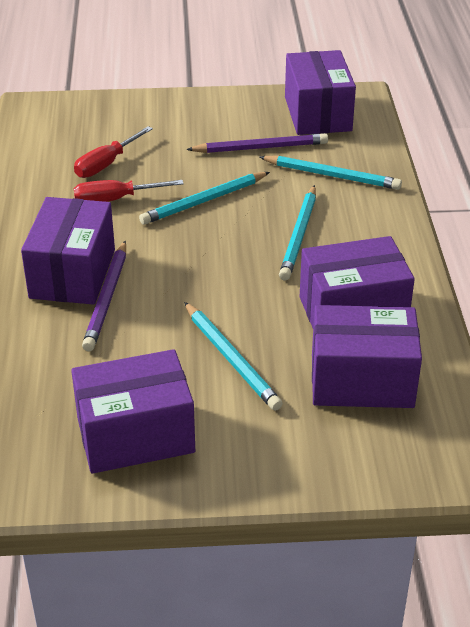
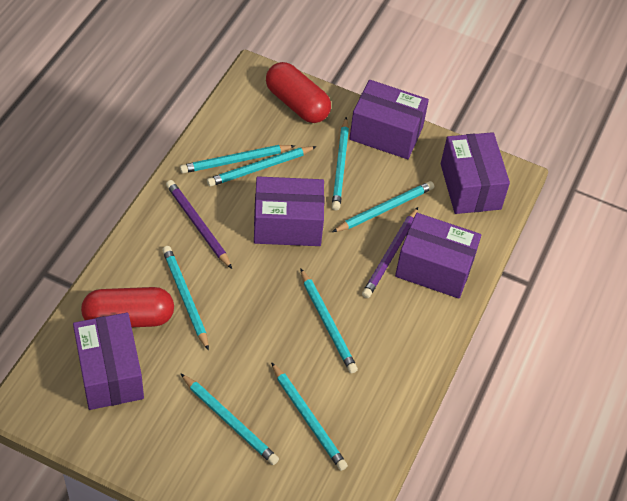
red capsule: none = 0 -> [81,287,174,327] [266,62,331,123] = 2
red screwdriver: [74,126,153,178] [74,180,184,202] = 2 -> none = 0
turquoise pencil: [139,172,270,225] [184,302,283,411] [259,156,402,190] [279,185,316,281] = 4 -> [162,246,209,351] [180,145,295,173] [180,373,279,465] [207,146,317,187] [271,362,348,471] [300,268,358,373] [332,117,349,210] [332,181,434,232] = 8

